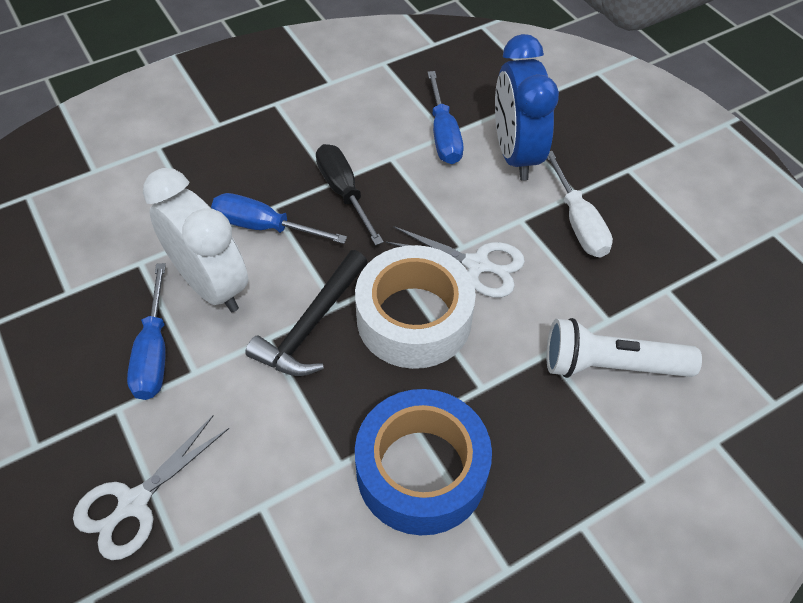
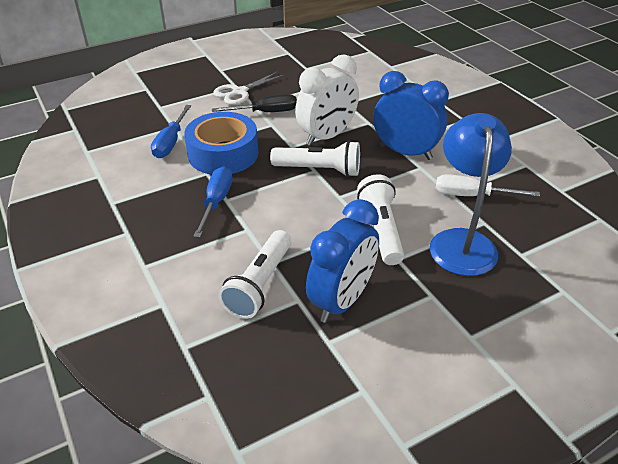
black hammer: [245,250,368,376] = 1 -> none = 0
blue clock: [495,34,559,181] = 1 -> [306,199,379,323] [373,71,449,160] = 2
blue lamp: none = 0 -> [430,113,512,276] = 1
blue screwdriver: [127,263,166,400] [211,193,347,244] [427,71,463,164] = 3 -> [151,105,191,158] [193,166,233,238] = 2
white flashlight: [546,318,702,378] = 1 -> [218,230,291,319] [270,141,360,177] [357,174,404,265] = 3
white scissors: [73,415,229,560] [385,226,525,298] = 2 -> [213,72,284,105] = 1
white tape: [355,245,476,369] = 1 -> none = 0

